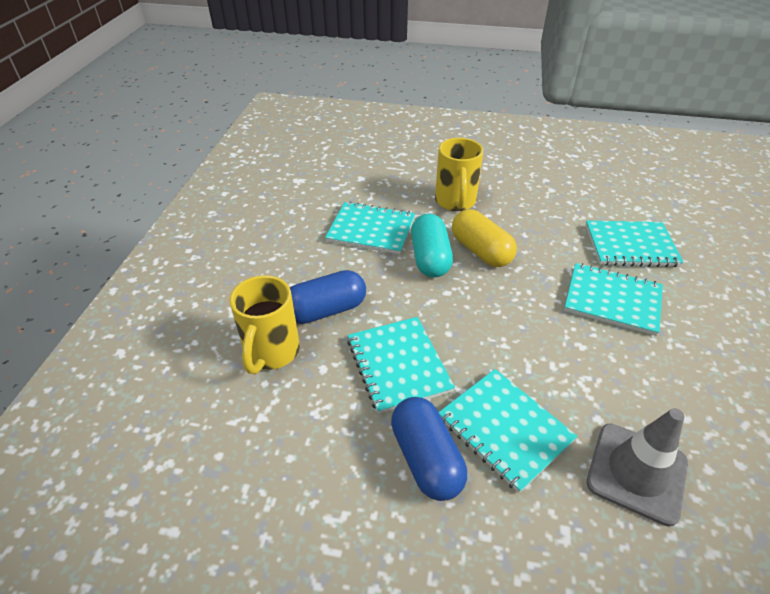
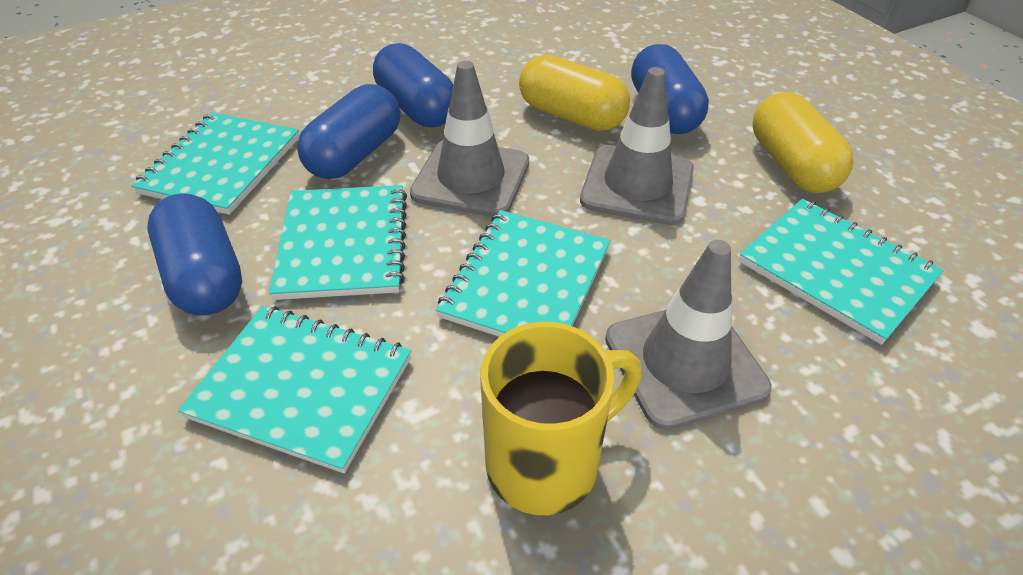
blue capsule: [290,270,366,324] [391,397,467,501] = 2 -> [148,193,242,315] [297,84,400,179] [373,43,454,127] [631,44,709,134] = 4
grey traffic cone: [586,408,688,527] = 1 -> [410,61,529,217] [580,67,694,225] [605,240,772,430] = 3
turquoise capsule: [411,213,453,278] = 1 -> none = 0
yellow capsule: [452,209,517,267] = 1 -> [519,55,630,131] [753,92,854,193] = 2
yellow mug: [230,275,300,374] [435,138,483,211] = 2 -> [480,322,642,515] = 1

